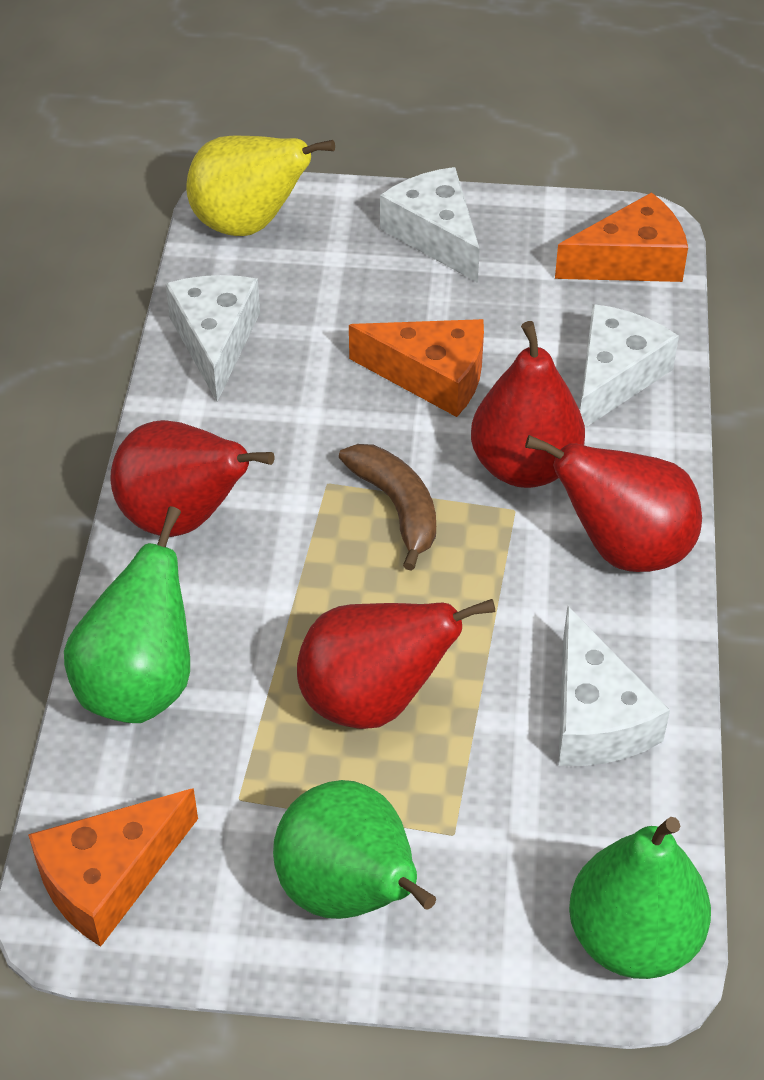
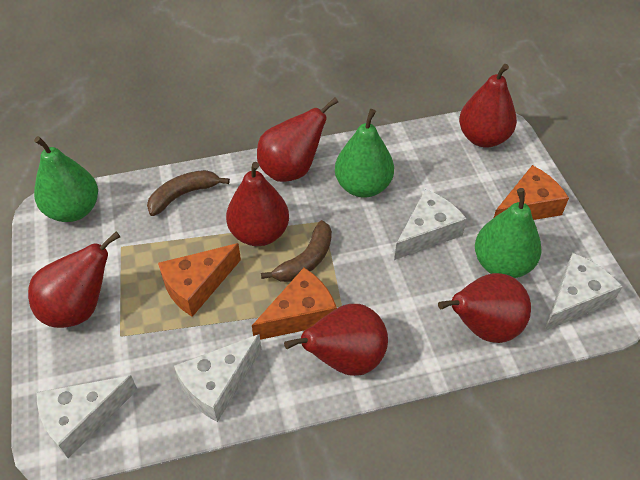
brown banana: [339,444,436,571] = 1 -> [147,170,230,216] [261,220,332,282] = 2
red pear: [110,420,274,537] [297,599,496,729] [471,321,585,488] [525,435,702,572] = 4 -> [28,232,120,328] [226,162,289,246] [257,97,338,182] [284,304,388,376] [438,273,531,343] [459,64,517,148] = 6
yellow pear: [186,135,335,236] = 1 -> none = 0

